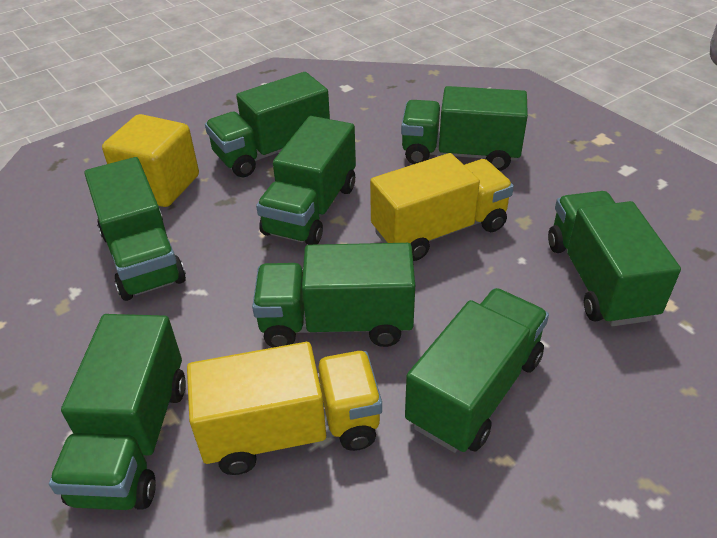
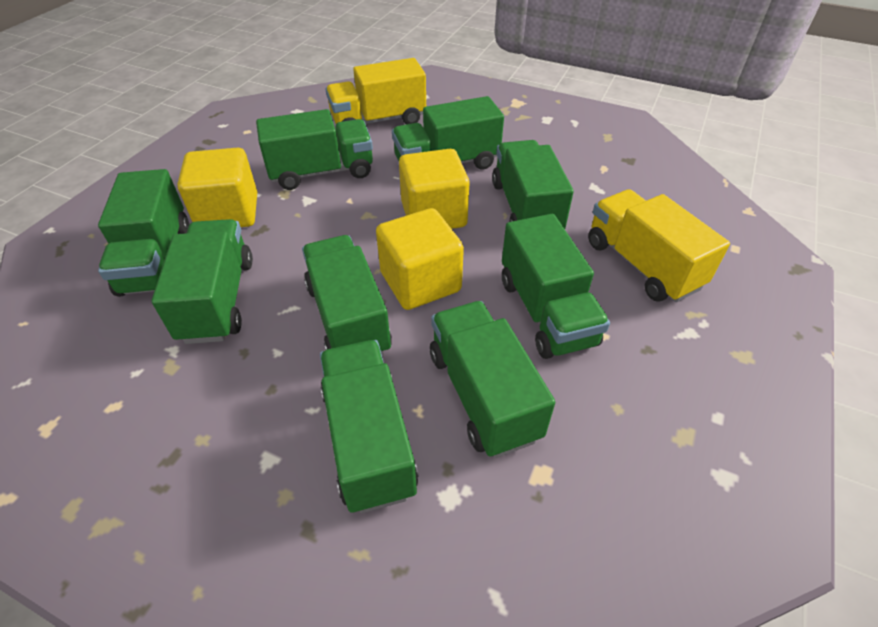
green truck: [49,314,186,510] [84,157,186,301] [205,72,330,177] [252,243,415,347] [256,116,356,245] [401,86,528,171] [405,288,549,453] [548,191,681,326] = 8 -> [98,169,189,297] [152,219,253,344] [256,109,373,190] [302,235,392,356] [320,340,418,513] [392,96,504,170] [430,301,555,458] [492,140,574,229] [502,214,610,359] = 9
yellow cube: [102,114,199,207] = 1 -> [178,148,257,227] [376,208,464,310] [399,149,470,229] = 3

